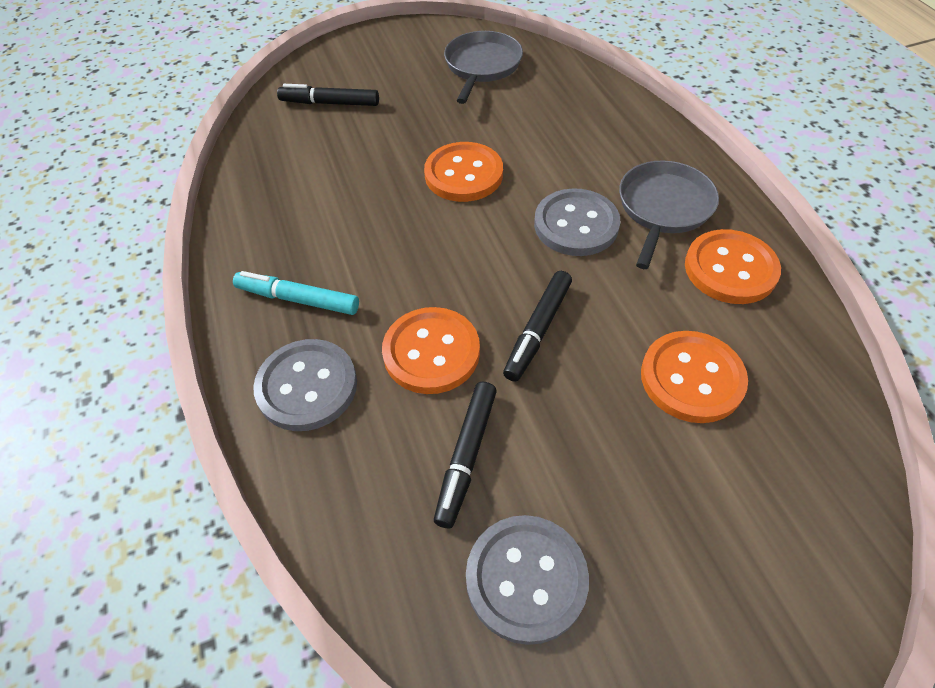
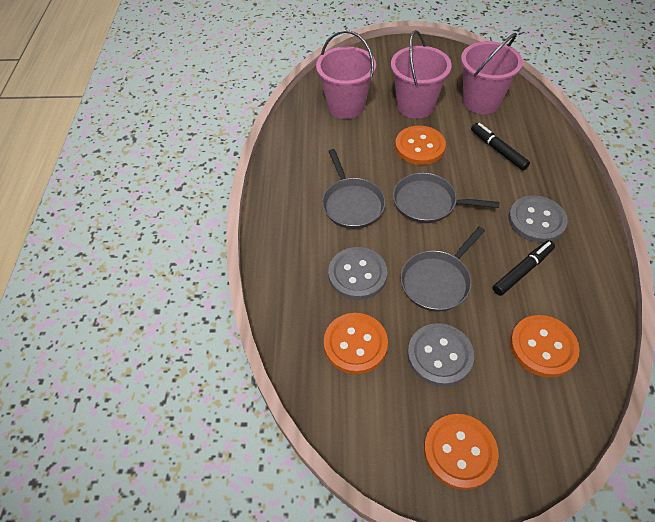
black marker: [277,84,379,106] [434,382,497,528] [503,271,572,382] = 3 -> [471,123,530,170] [493,240,555,296] = 2
grey pan: [444,31,523,104] [619,161,719,269] = 2 -> [322,149,386,229] [393,173,500,223] [401,227,485,312] = 3
pink bucket: none = 0 -> [316,30,376,119] [391,30,452,119] [461,33,523,114] = 3
turquoise marker: [233,271,359,315] = 1 -> none = 0

